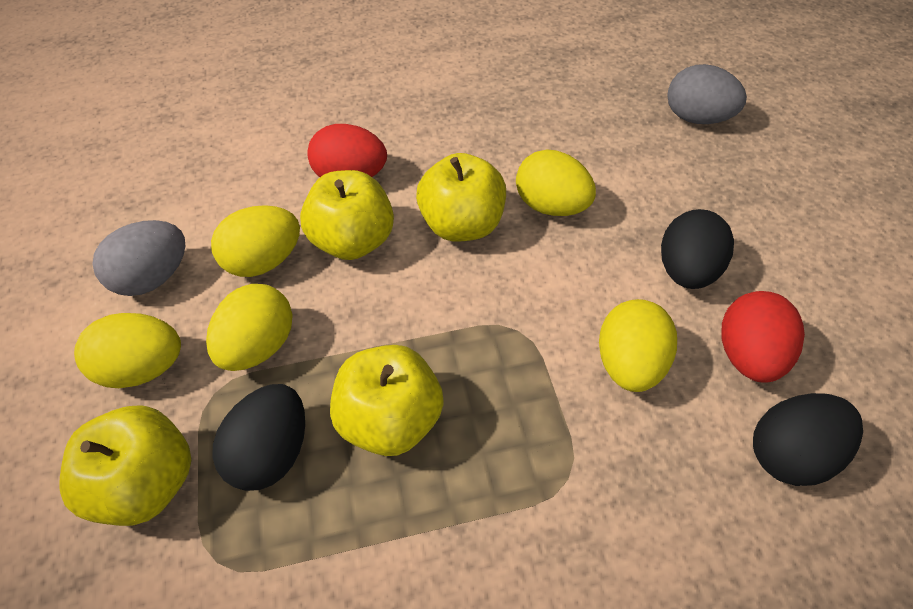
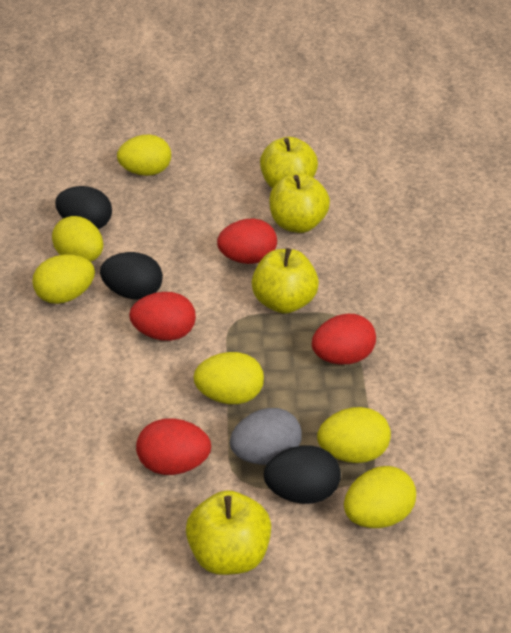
grey egg: [92,220,185,296] [667,64,747,124] = 2 -> [230,408,302,465] = 1
red egg: [307,124,387,177] [722,291,805,383] = 2 -> [129,292,196,341] [136,418,211,475] [217,219,277,264] [312,314,376,364] = 4
yellow egg: [74,313,181,388] [206,284,293,371] [211,205,300,277] [516,150,596,216] [599,299,677,392] = 5 -> [32,255,95,304] [52,216,103,262] [117,135,171,176] [193,352,264,404] [317,407,391,463] [344,466,416,528] = 6

